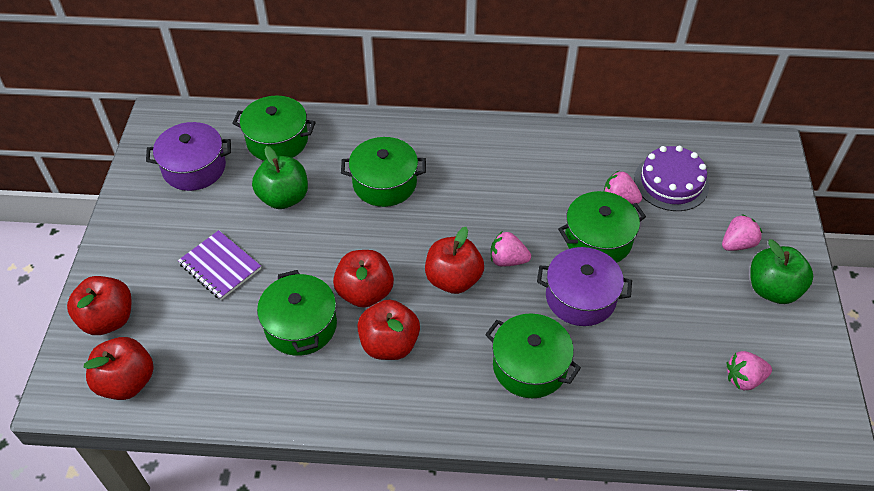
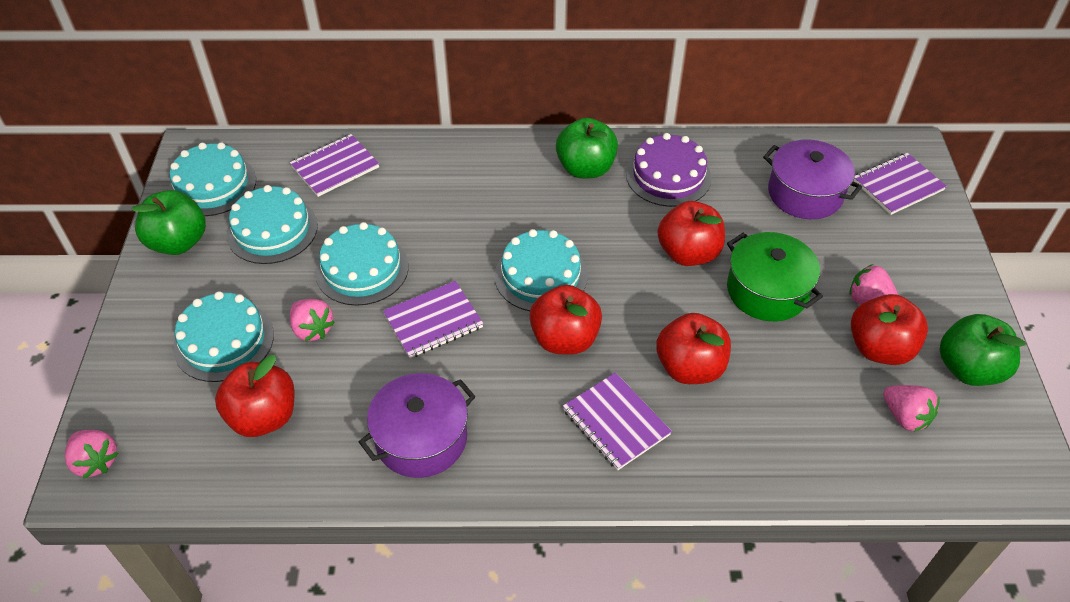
green apple: [252,146,308,209] [750,239,813,304] = 2 -> [131,190,206,255] [556,118,618,179] [940,314,1026,386] = 3
green pot: [232,96,316,161] [257,270,337,356] [341,137,426,207] [485,313,581,398] [558,191,646,263] = 5 -> [727,232,823,321] = 1
purple notebook: [178,230,261,300] = 1 -> [290,134,379,197] [383,281,483,358] [563,372,672,470] [854,153,947,215] = 4
turquoise cake: none = 0 -> [168,143,256,216] [173,291,274,382] [227,185,318,264] [315,222,409,306] [494,229,588,311] = 5

